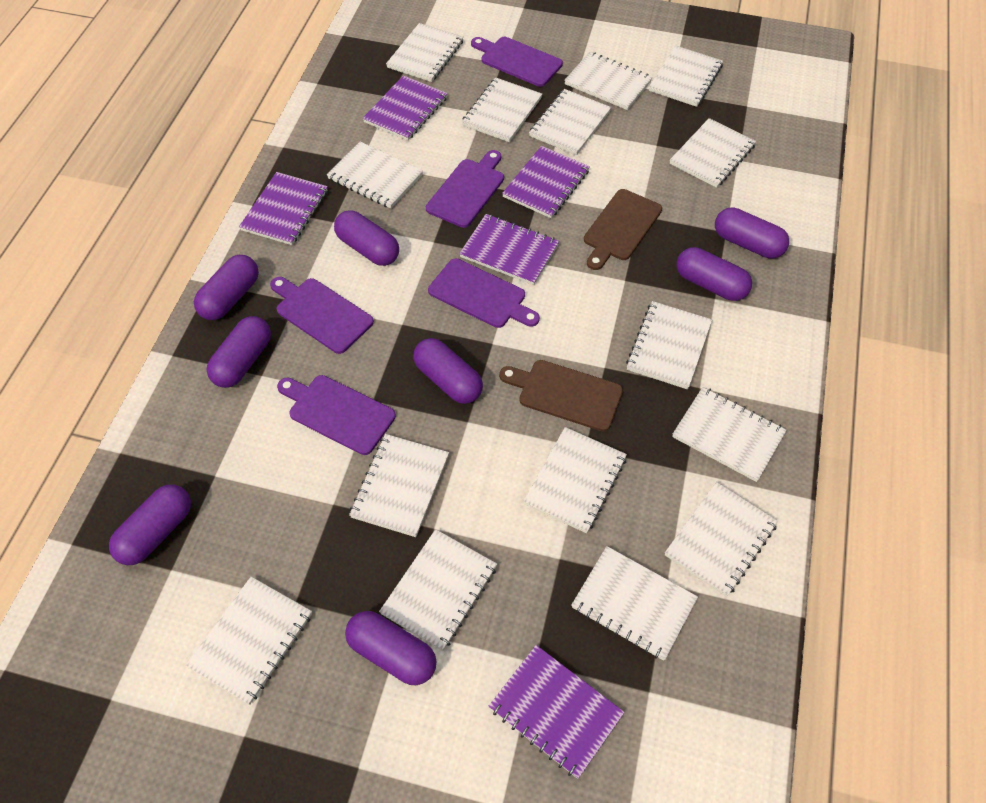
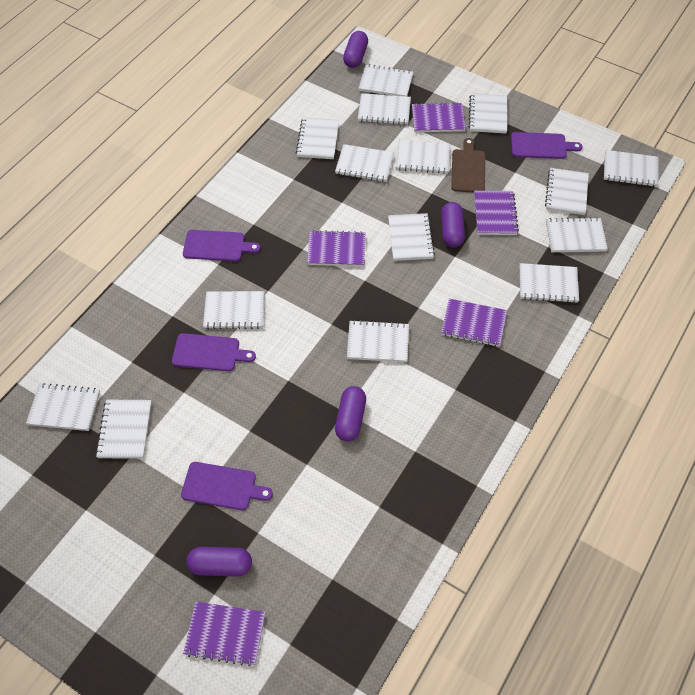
brown cutting board: [499,360,623,432] [584,189,662,270] = 2 -> [451,138,485,193] = 1
purple capsule: [109,485,191,565] [194,255,259,320] [206,316,271,388] [334,210,399,266] [345,611,437,685] [413,338,483,404] [677,247,752,301] [715,207,789,259] = 8 -> [186,547,252,577] [335,386,366,441] [343,31,368,68] [441,202,465,247] = 4
purple cutting board: [270,277,374,354] [277,375,396,455] [426,150,504,228] [428,258,540,328] [471,37,563,87] = 5 -> [172,333,256,371] [181,462,273,510] [183,230,261,261] [511,132,583,159] = 4

